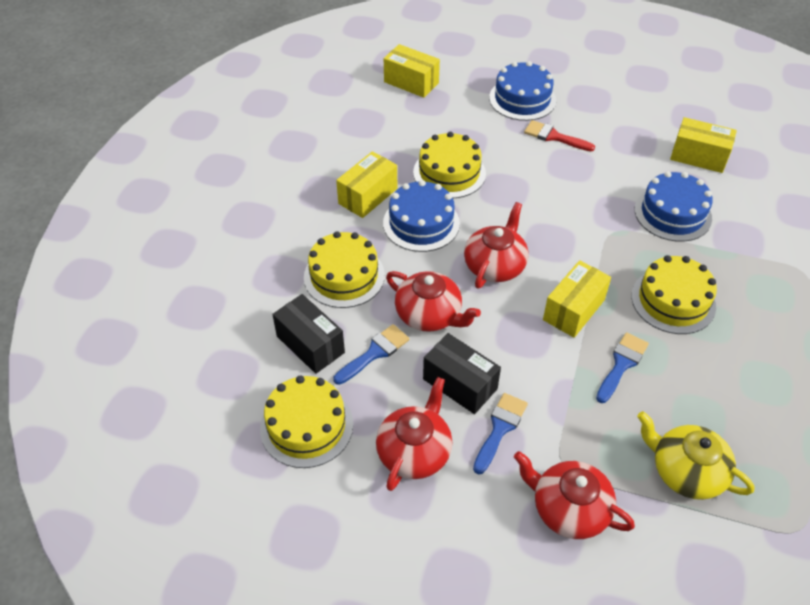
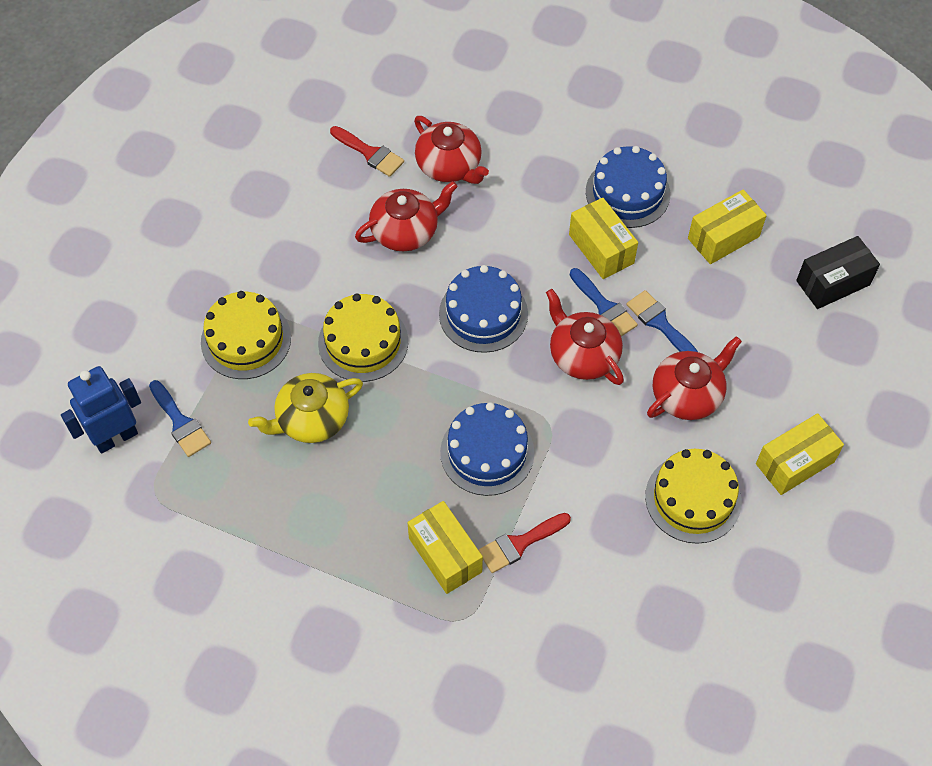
black box: [272,294,345,374] [423,333,501,414] = 2 -> [796,236,880,309] = 1
blue robot: none = 0 -> [61,366,141,454] = 1
red brush: [524,120,595,151] = 1 -> [330,126,404,177] [478,513,571,573] = 2
yellow cake: [260,375,353,468] [304,231,385,308] [413,132,486,198] [631,255,717,334] = 4 -> [201,291,291,379] [318,293,408,382] [645,449,741,544] = 3

